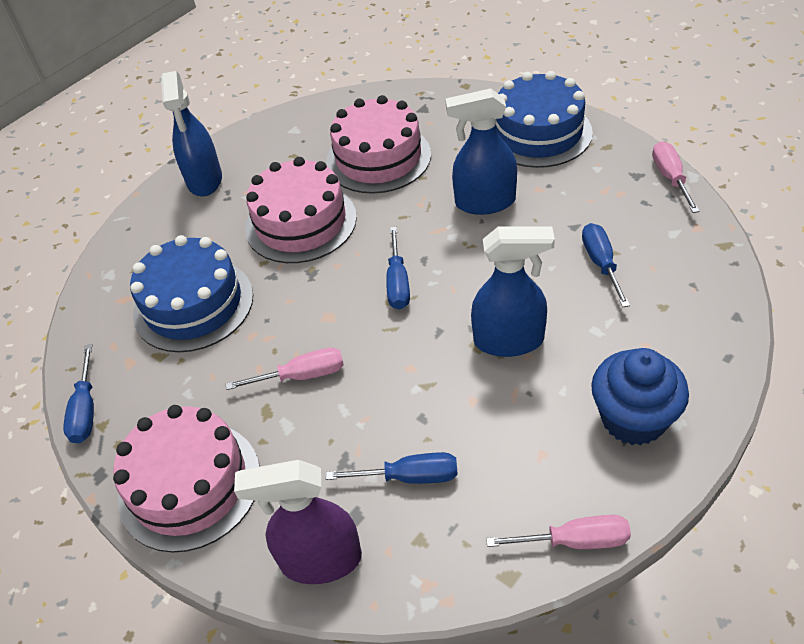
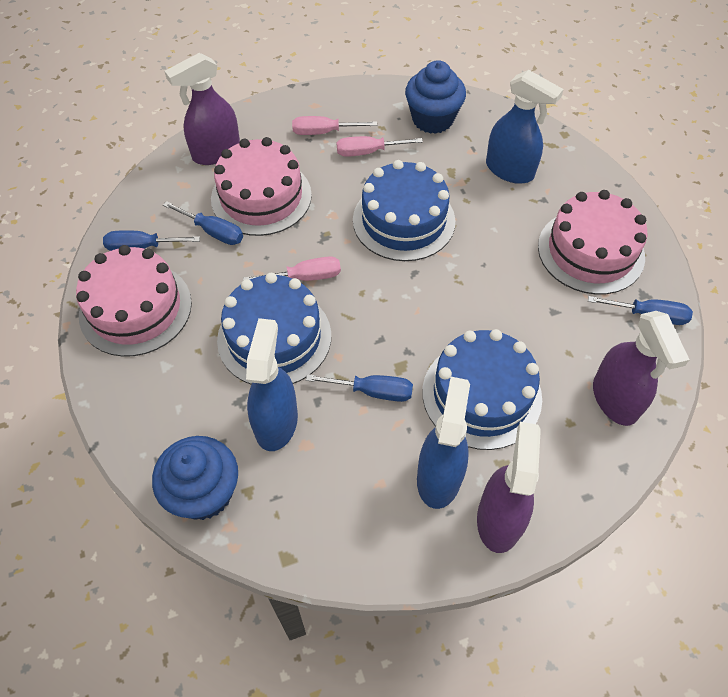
blue cake: [130,235,253,352] [496,71,593,168] = 2 -> [217,273,331,385] [353,160,455,261] [422,329,542,450] = 3
blue cupcake: [591,348,689,446] = 1 -> [152,436,238,520] [405,60,466,134] = 2
purple spray bottle: [234,460,362,584] = 1 -> [164,53,240,165] [477,422,541,553] [593,311,689,426] = 3

